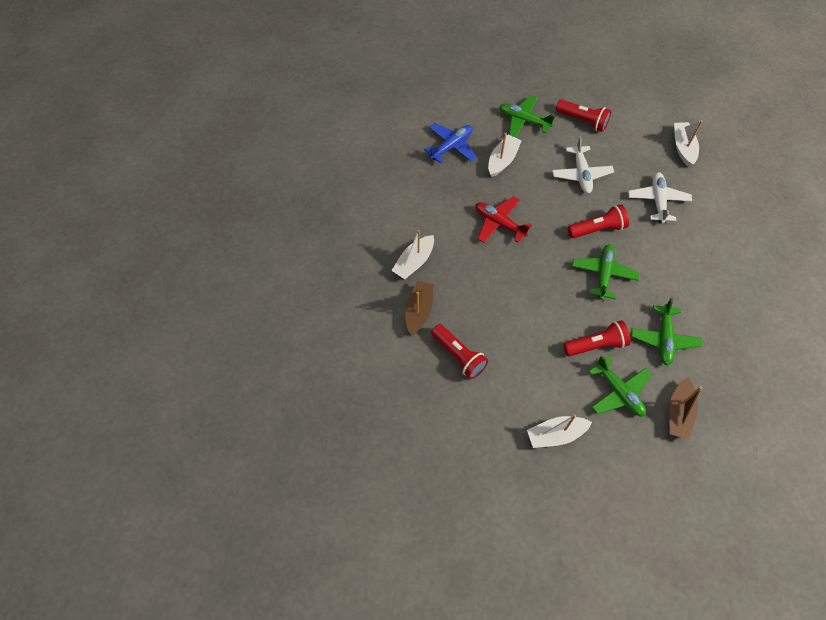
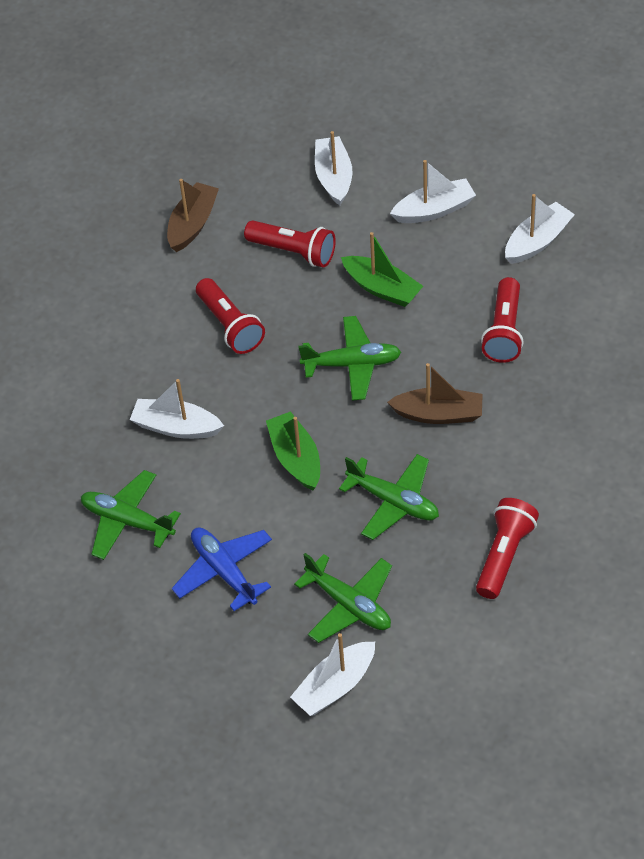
green boat: none = 0 -> [266,411,320,491] [341,232,423,307] = 2
red plane: [476,196,532,243] = 1 -> none = 0
white boat: [391,230,434,279] [488,133,522,177] [527,414,592,448] [674,120,703,167] = 4 -> [130,379,224,439] [290,633,375,716] [315,131,353,206] [390,160,476,223] [505,194,575,264] = 5
white plane: [552,136,614,193] [628,172,692,223] = 2 -> none = 0

